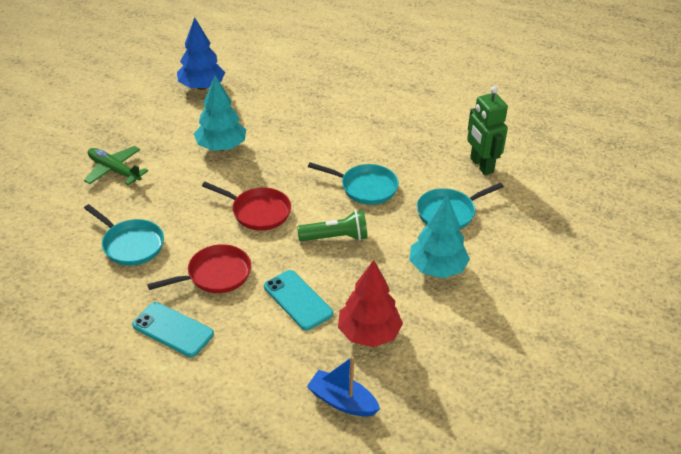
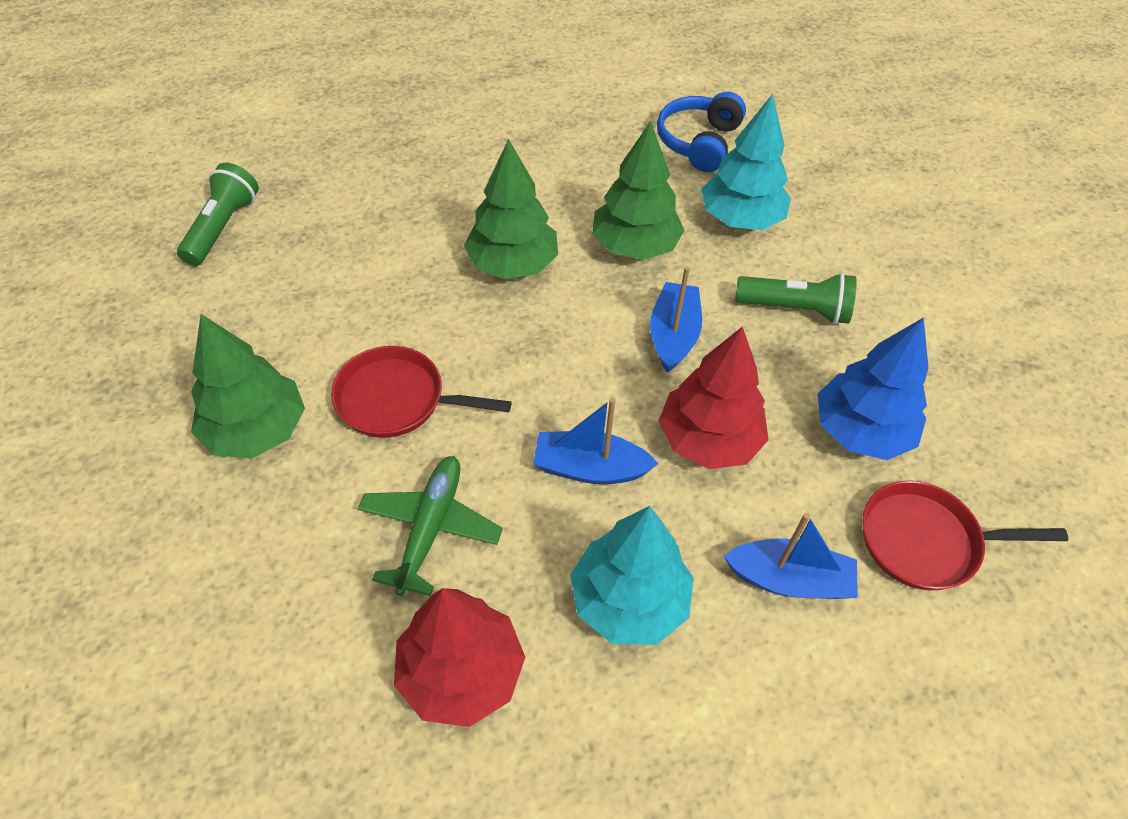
blue boat: [307,356,380,417] = 1 -> [533,398,658,484] [650,267,702,373] [724,513,858,599] = 3
blue headphones: none = 0 -> [657,91,746,172] = 1
green flashlight: [297,210,368,241] = 1 -> [177,163,259,266] [735,273,857,324] = 2
green robot: [467,86,508,175] = 1 -> none = 0
green tree: none = 0 -> [191,314,305,458] [464,139,558,279] [592,121,685,260] = 3
red tree: [338,260,403,347] = 1 -> [394,588,525,727] [659,326,769,469] = 2
turquoise pan: [84,204,164,266] [308,162,399,205] [417,183,504,230] = 3 -> none = 0
turquoise phone: [132,302,214,357] [264,270,333,330] = 2 -> none = 0

